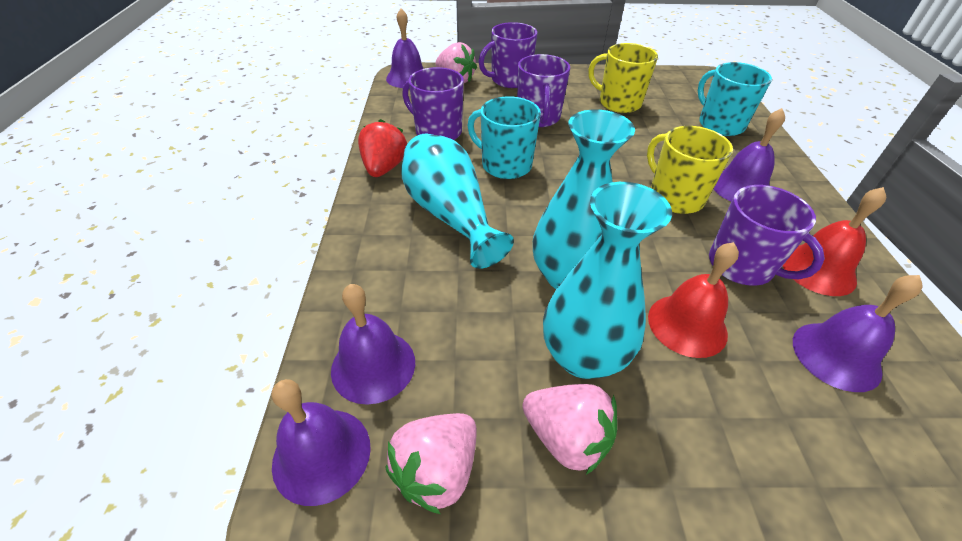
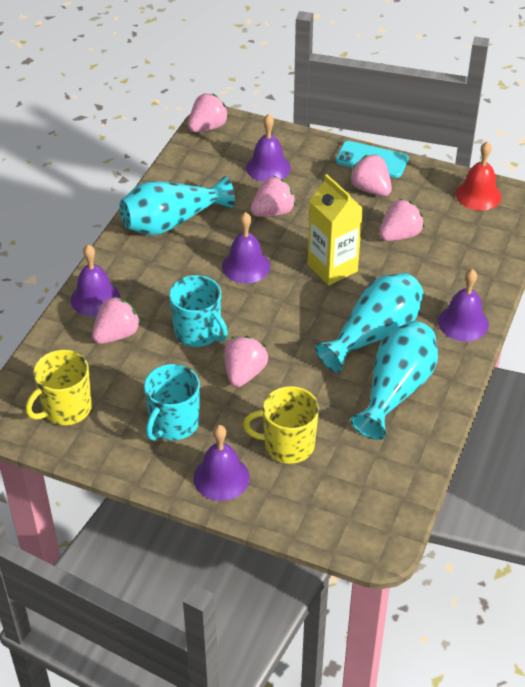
pink strawberry: [385,413,477,514] [436,42,477,83] [522,384,617,475] = 3 -> [92,296,141,344] [188,93,229,132] [224,336,268,387] [250,176,296,217] [349,154,392,196] [380,199,424,241] = 6
purple mug: [402,67,464,140] [479,22,537,88] [517,54,570,127] [709,185,825,286] = 4 -> none = 0
red bell: [648,242,739,358] [783,187,886,296] = 2 -> [455,141,502,211] = 1
red strawberry: [358,119,407,177] = 1 -> none = 0
turquoise phone: none = 0 -> [336,141,409,178] = 1
yellow carton: none = 0 -> [308,174,363,285] = 1

